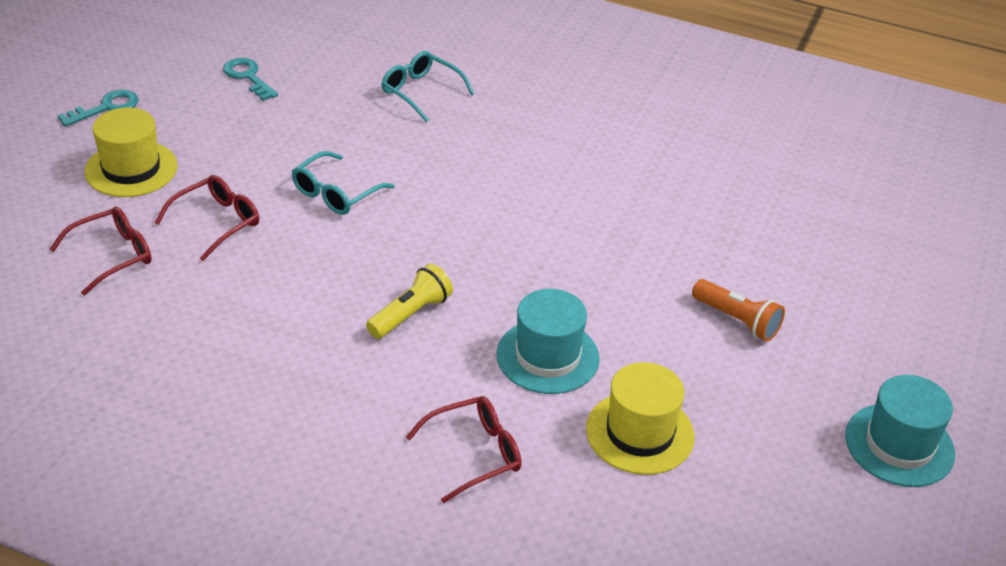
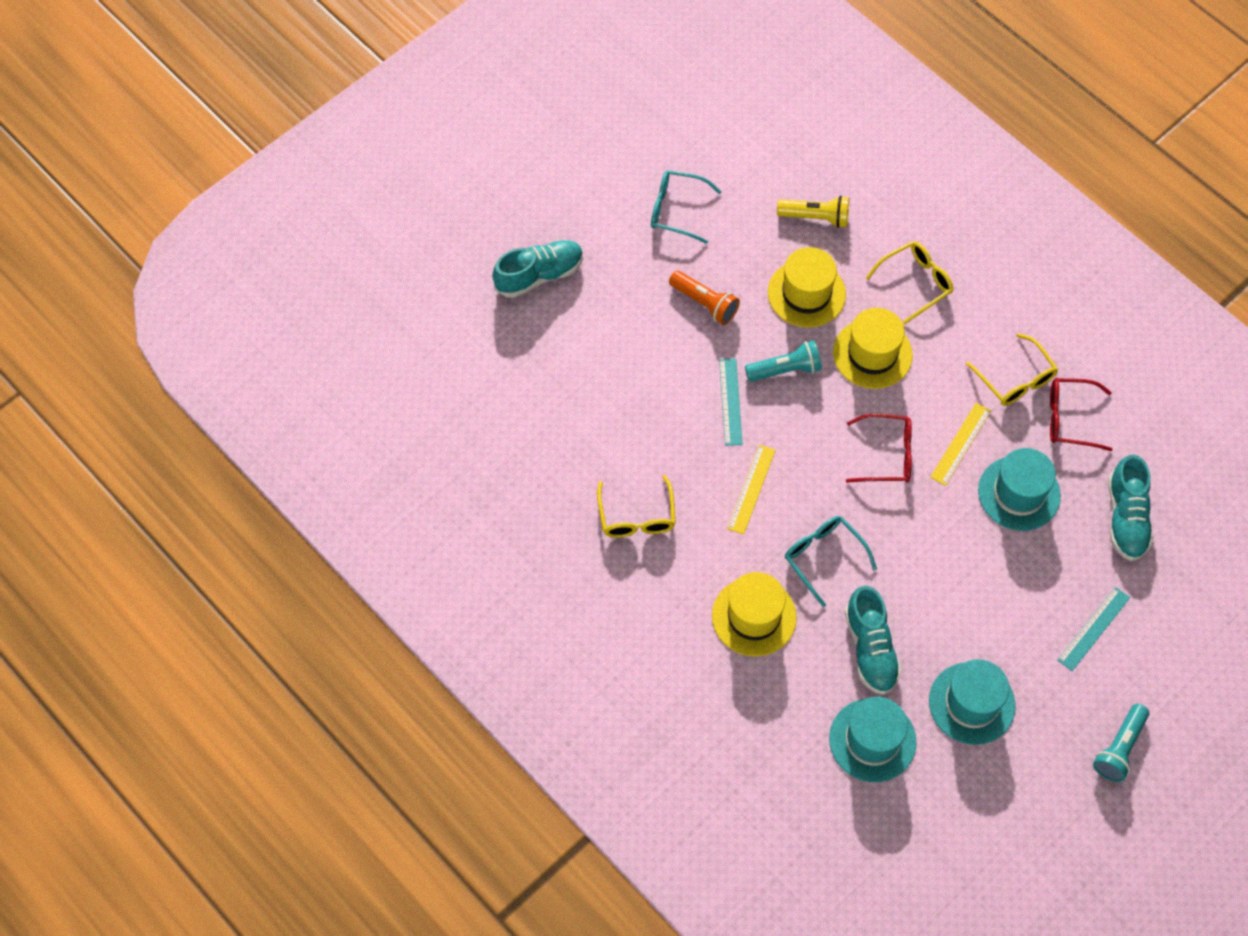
red glasses: [50,206,152,296] [155,175,259,261] [406,396,522,503] = 3 -> [846,414,912,483] [1050,378,1113,451] = 2
turquoise flashlight: none = 0 -> [745,340,822,382] [1093,704,1149,782] = 2
turquoise hat: [497,289,600,394] [845,375,955,487] = 2 -> [829,697,916,782] [929,659,1016,745] [978,448,1061,531] = 3
turquoise key: [58,90,138,127] [223,58,278,101] = 2 -> none = 0
turquoise ruler: none = 0 -> [719,358,743,446] [1057,587,1130,671] = 2
turquoise shoe: none = 0 -> [492,240,583,298] [844,586,902,695] [1108,455,1153,561] = 3
yellow glasses: none = 0 -> [597,475,676,538] [866,241,954,324] [966,333,1058,406] = 3
yellow hat: [84,108,178,197] [586,362,695,475] = 2 -> [712,572,797,656] [768,247,846,328] [833,308,913,389] = 3
yellow ruler: none = 0 -> [727,444,776,535] [930,403,991,486] = 2

